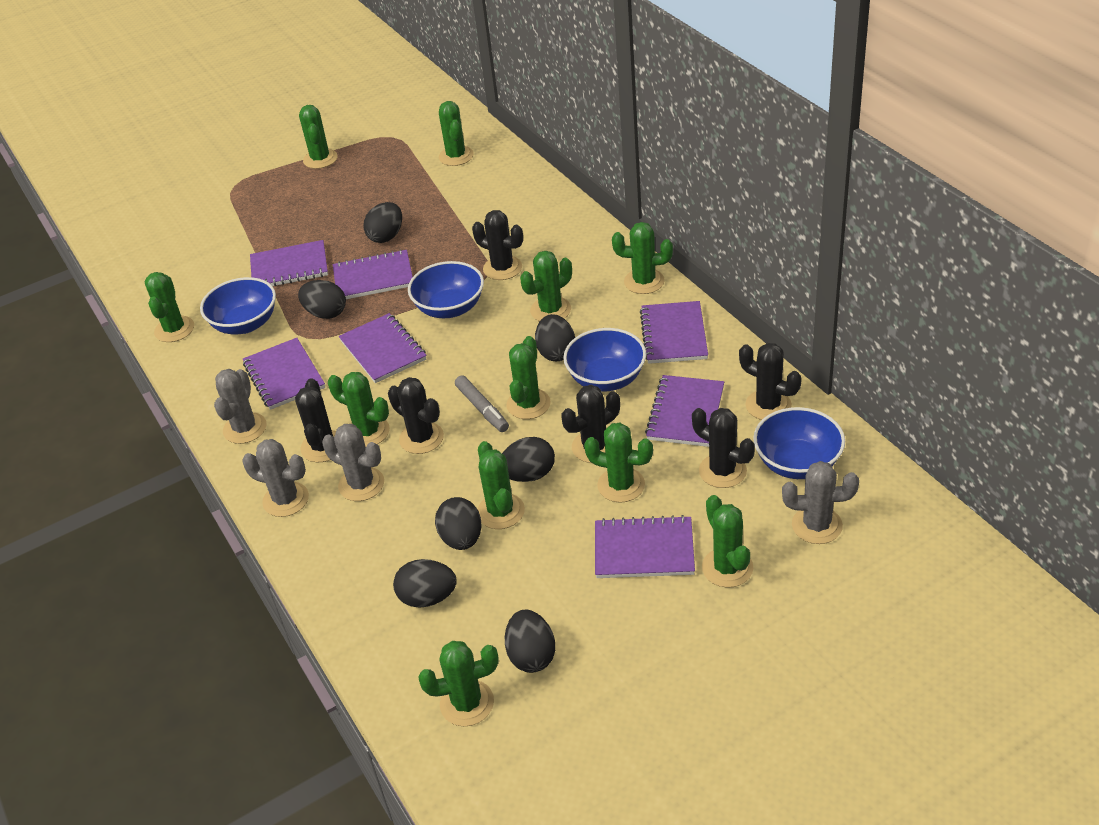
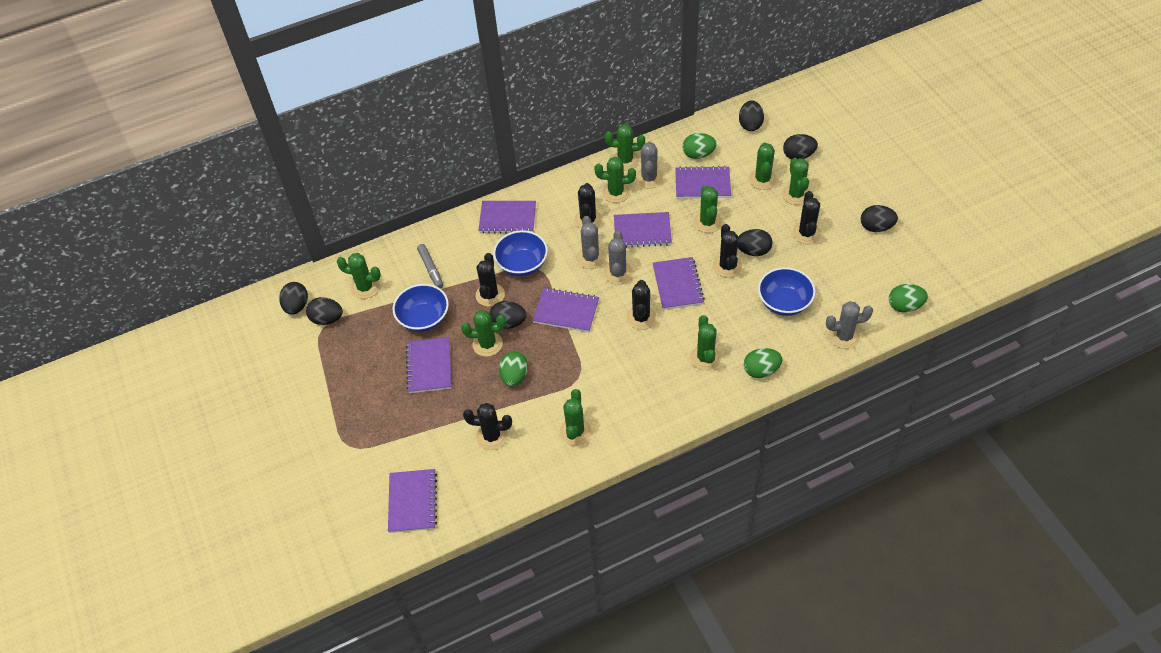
blue bowl: [200,277,276,334] [408,261,484,318] [563,328,646,391] [753,407,845,479] = 4 -> [393,284,449,332] [493,230,548,276] [758,267,816,316] = 3
green cactus: [145,272,194,342] [299,105,338,169] [328,372,390,446] [418,641,499,726] [439,101,474,166] [477,441,525,529] [506,336,551,419] [520,251,572,322] [584,423,653,503] [612,222,673,294] [702,495,753,588] = 11 -> [336,253,381,299] [461,310,506,357] [560,389,592,446] [595,157,636,203] [605,124,645,170] [690,315,721,371] [694,185,722,233] [749,142,777,190] [782,158,809,205] = 9
green egg: none = 0 -> [499,351,528,387] [683,133,717,159] [744,348,782,378] [889,284,928,312] = 4

